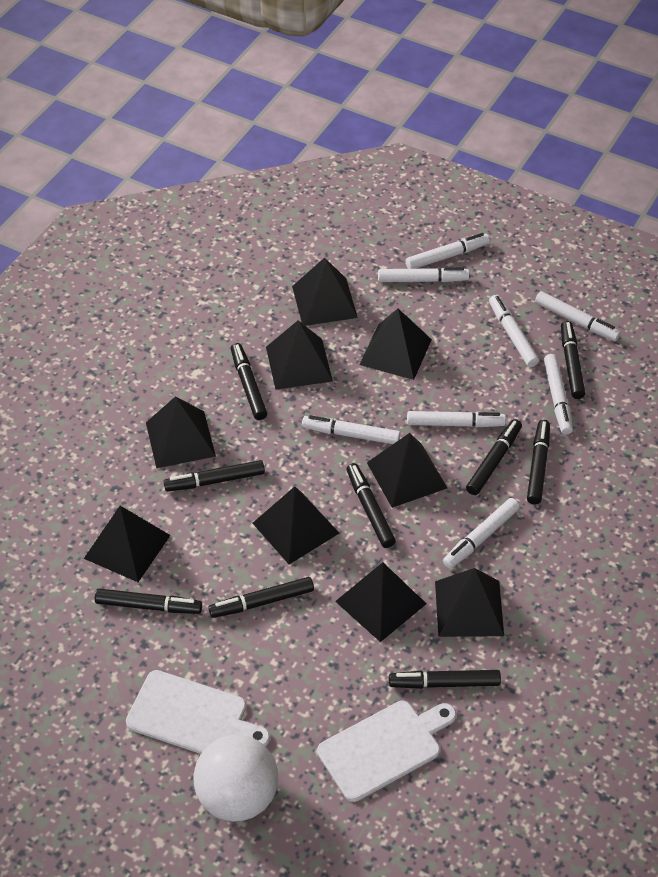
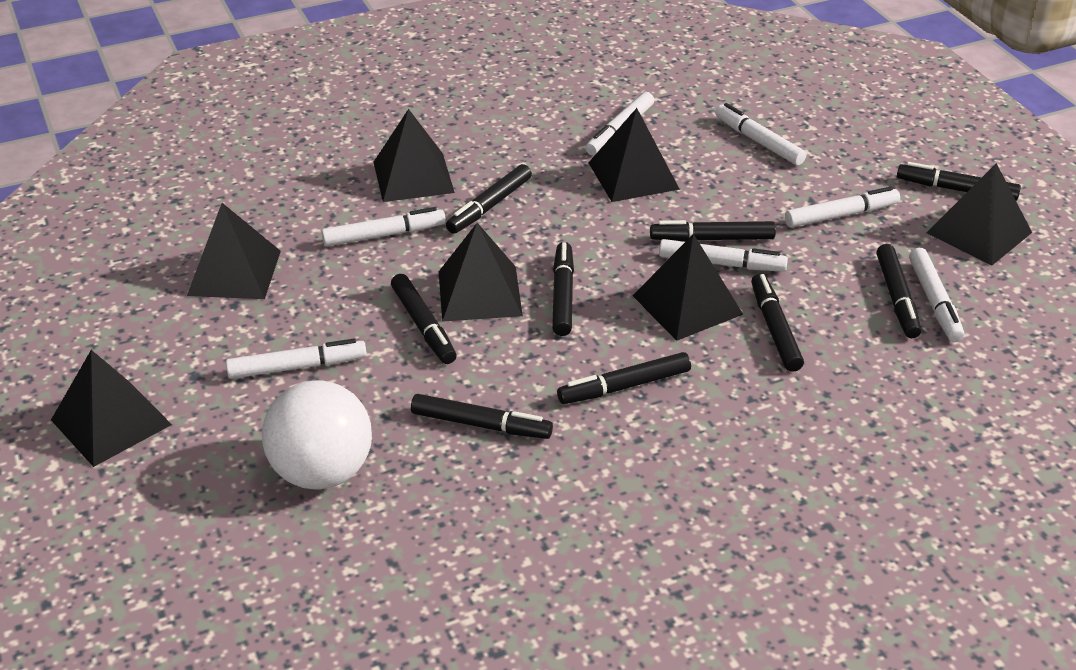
black pyramid: [84,506,171,582] [146,396,216,468] [253,486,339,564] [266,320,333,390] [292,258,358,326] [335,562,426,642] [359,308,432,380] [367,433,447,508] [435,568,504,637] = 9 -> [51,350,172,467] [187,203,281,299] [374,109,455,202] [439,223,523,322] [588,108,680,202] [633,234,743,341] [927,163,1032,266] = 7
white cutting board: [126,670,270,754] [317,701,456,802] = 2 -> none = 0
white marker: [302,415,400,444] [378,267,469,282] [406,233,490,269] [407,411,506,427] [443,498,520,569] [489,295,539,367] [535,291,621,341] [544,354,573,435] = 8 -> [226,338,367,379] [321,207,446,246] [585,92,654,155] [659,239,788,272] [715,103,806,165] [785,187,900,227] [909,248,965,342] = 7

